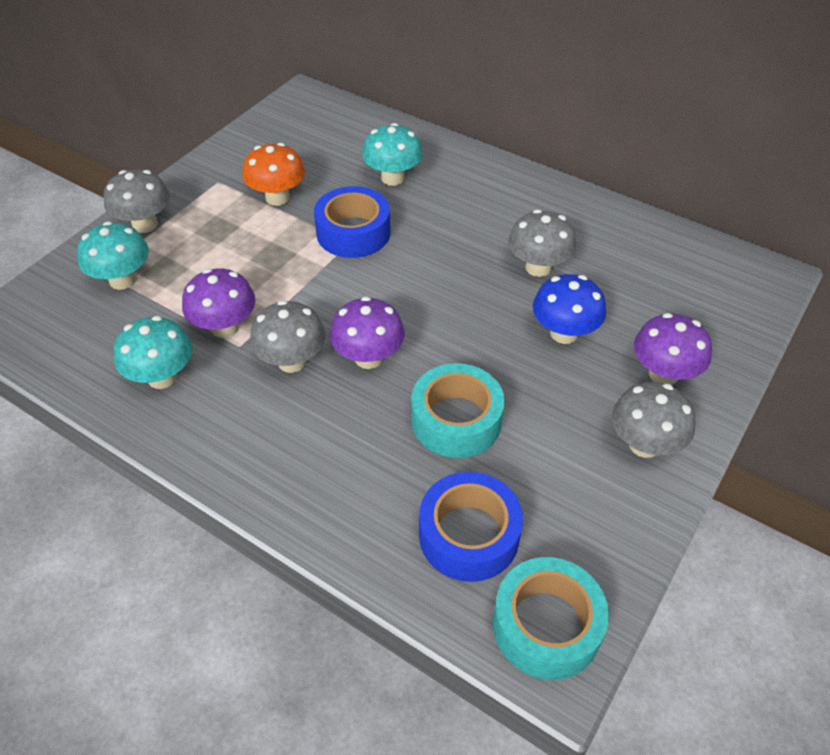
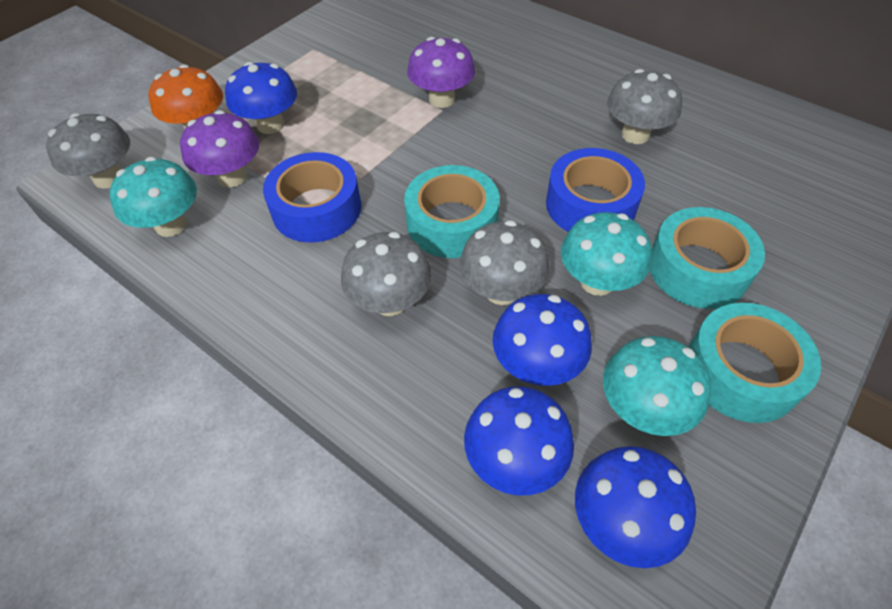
blue mushroom: [533,274,606,344] = 1 -> [225,62,297,134] [464,386,574,496] [493,294,592,386] [575,446,696,568] = 4
purple mushroom: [182,269,256,338] [330,296,405,369] [634,313,712,385] = 3 -> [180,110,259,188] [407,37,475,108] = 2
turquoise tape: [411,363,505,458] [493,557,609,680] = 2 -> [404,165,500,258] [650,207,765,309] [688,303,821,423] = 3

